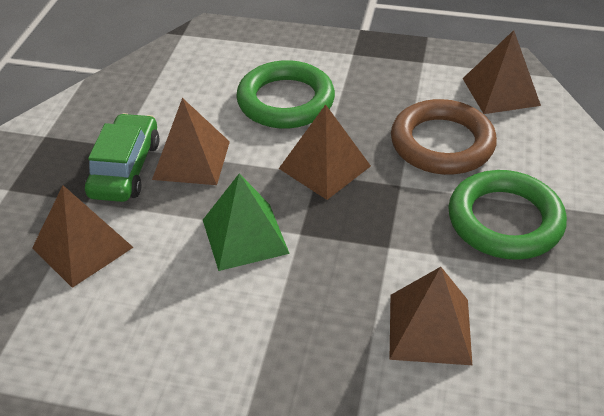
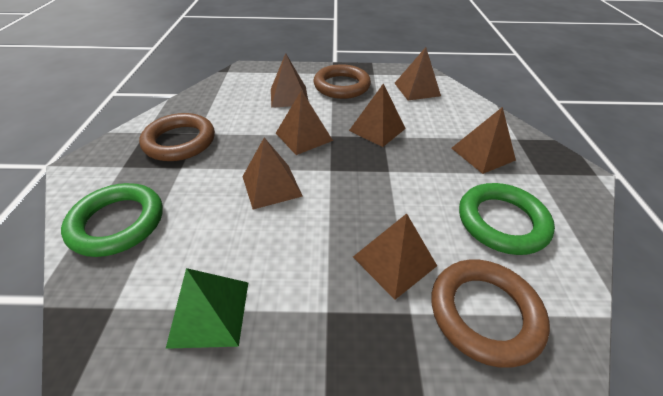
brown pyramid: [32,185,134,288] [152,98,230,185] [279,104,371,200] [390,267,472,365] [462,30,541,114] = 5 -> [242,137,303,209] [271,53,308,108] [276,90,333,155] [349,83,406,147] [353,213,437,300] [394,47,441,100] [451,107,516,174] = 7
brown ring: [391,99,497,175] = 1 -> [139,113,215,161] [313,64,371,99] [432,259,550,368] = 3
green car: [85,113,160,202] = 1 -> none = 0

